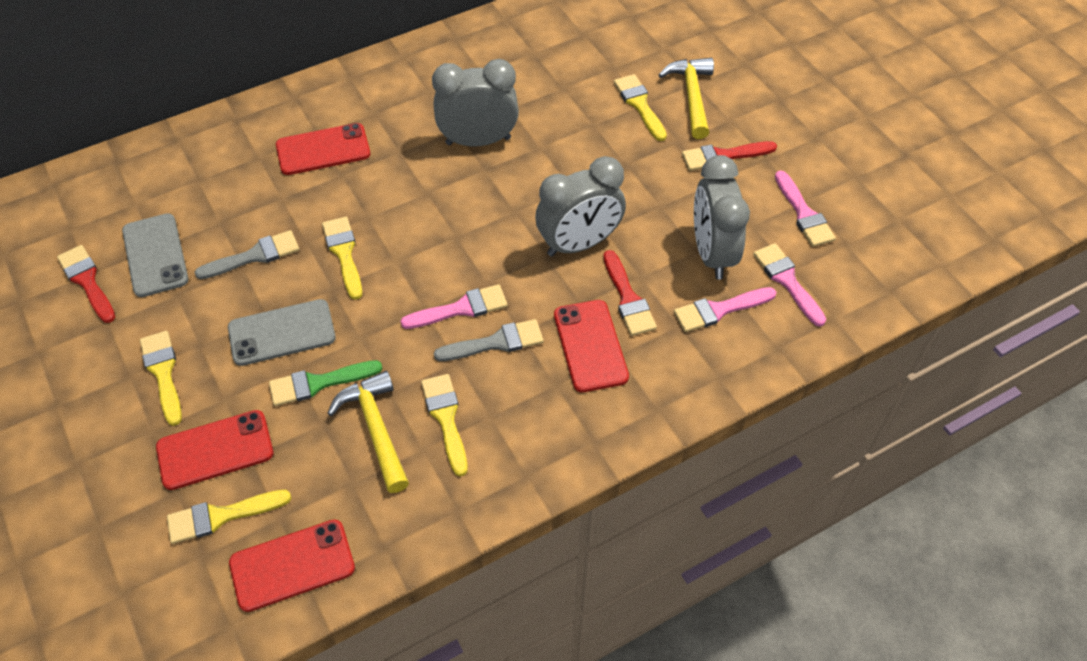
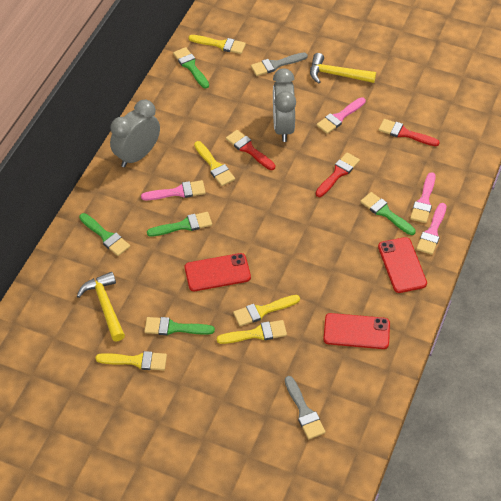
green brush: [269,360,383,406] = 1 -> [79,213,130,256] [144,317,215,335] [147,212,212,237] [173,47,209,88] [360,192,416,235] = 5
grey clock: [432,59,519,146] [535,156,626,257] [694,155,750,280] = 3 -> [110,100,160,167] [273,69,296,142] = 2
grey phone: [122,213,188,297] [228,299,336,366] = 2 -> none = 0
red phone: [156,410,273,490] [229,519,355,612] [276,123,370,175] [554,300,629,392] = 4 -> [185,253,251,291] [323,313,390,349] [378,237,427,293] = 3

